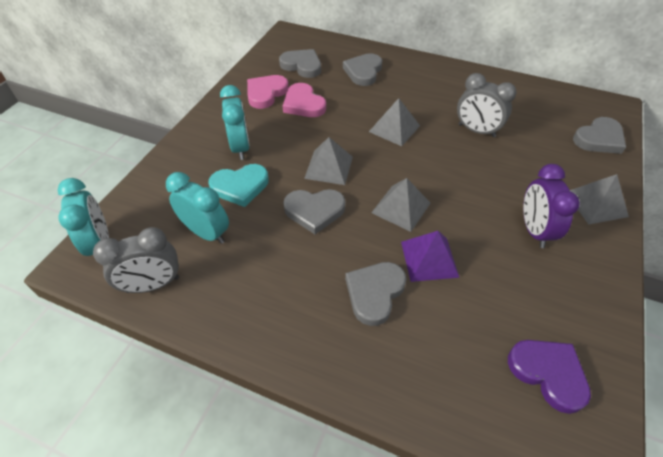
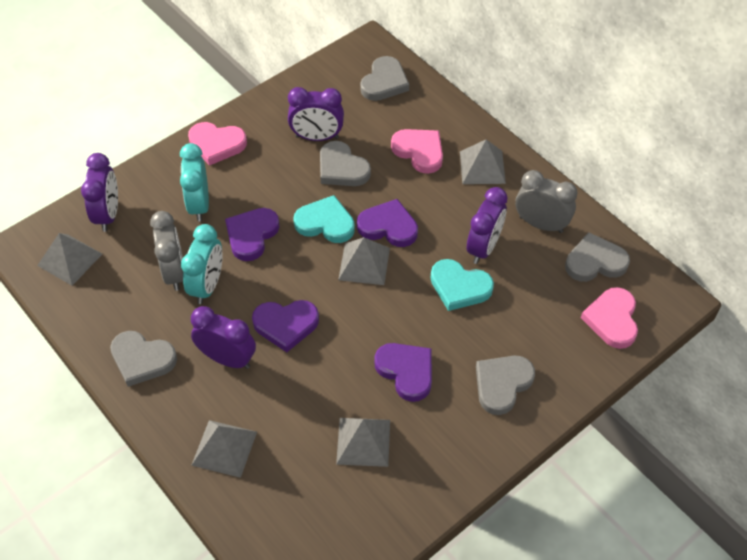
grey pyramid: [304,137,353,185] [369,98,420,146] [371,178,431,232] [570,174,629,224] = 4 -> [37,233,102,286] [191,420,257,478] [336,418,390,467] [338,237,390,285] [460,139,506,184] = 5
pink heart: [247,75,289,109] [283,83,326,117] = 2 -> [188,122,247,166] [391,129,443,174] [581,287,638,349] = 3
purple clock: [523,164,580,248] = 1 -> [81,153,118,232] [191,306,256,369] [288,87,344,141] [467,187,508,264] = 4
purple heart: [508,340,591,414] = 1 -> [225,208,280,261] [252,300,319,352] [357,199,418,247] [374,343,432,402] = 4
purple pyramid: [401,231,459,282] = 1 -> none = 0
turquoise clock: [58,178,109,256] [166,172,229,244] [220,85,250,160] = 3 -> [180,143,209,222] [181,224,223,304] = 2
turquoise heart: [208,164,269,207] = 1 -> [293,195,355,243] [431,259,494,311] = 2

